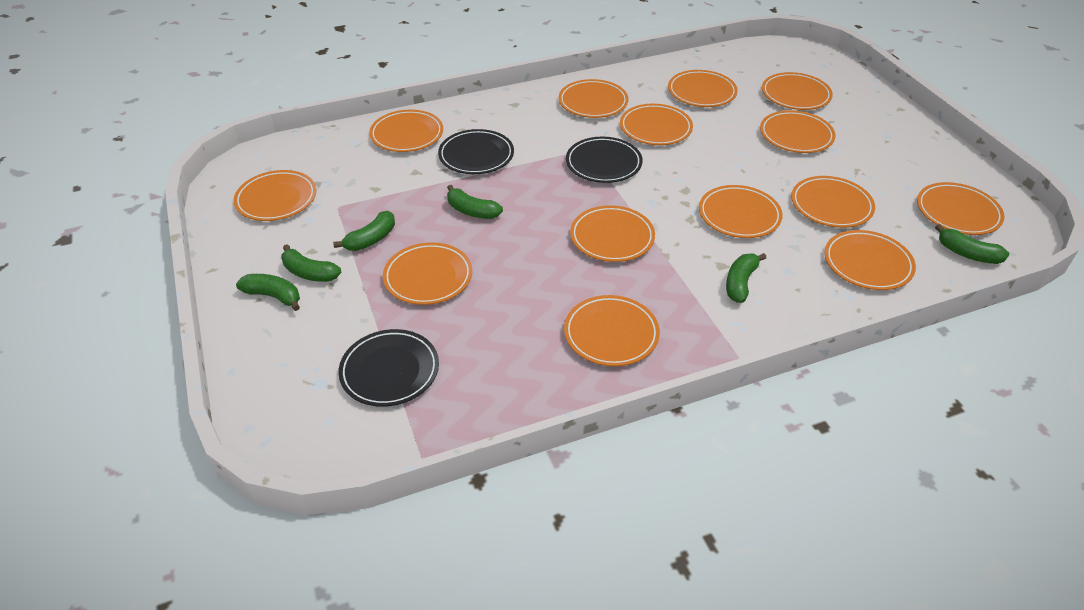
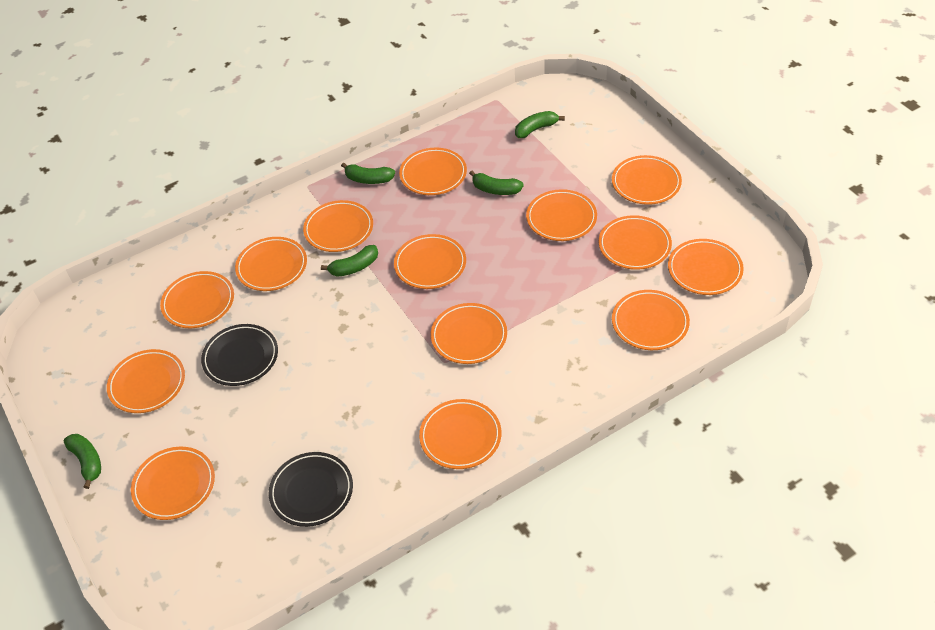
black plate: [338,329,439,407] [438,129,514,174] [566,137,643,183] = 3 -> [201,324,278,386] [269,452,353,527] = 2
green banana: [236,274,300,311] [282,244,342,282] [333,211,395,251] [447,185,503,219] [726,253,766,303] [935,224,1009,264] = 6 -> [63,434,101,489] [321,245,378,277] [341,163,395,184] [469,171,524,195] [515,111,565,138] = 5

